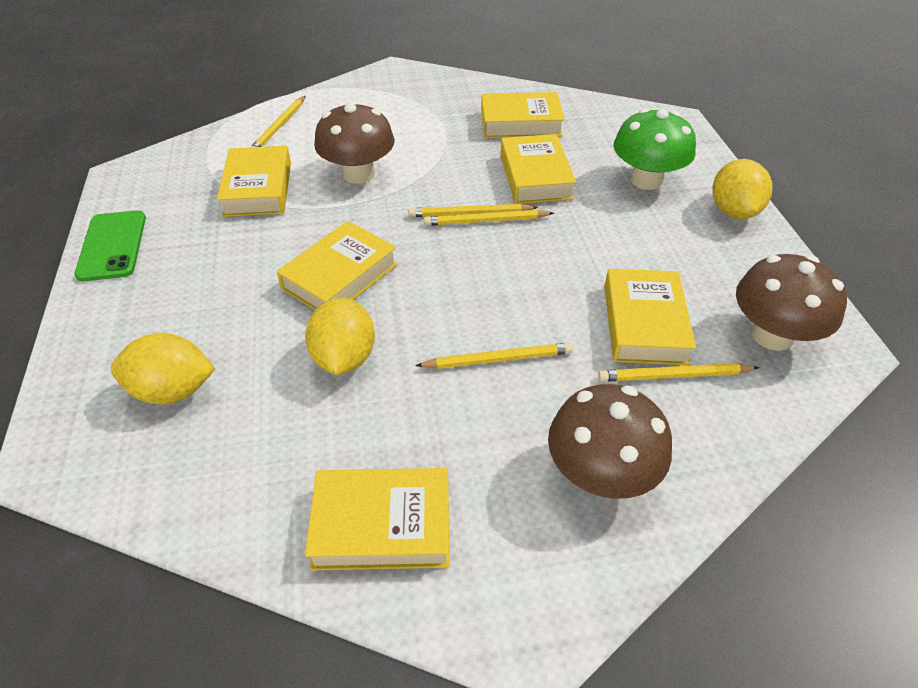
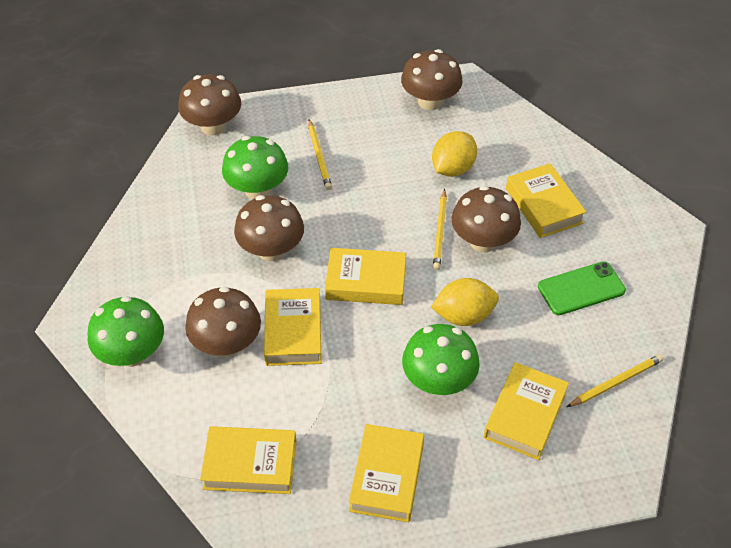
brown mushroom: [314,101,395,184] [548,384,672,499] [736,254,847,351] = 3 -> [178,74,241,135] [185,286,261,357] [234,195,304,261] [401,49,463,110] [452,186,521,252] = 5
green mushroom: [613,108,696,190] = 1 -> [88,296,164,367] [222,136,288,199] [402,324,480,395] = 3
yellow lemon: [111,333,216,405] [305,298,375,375] [713,159,772,219] = 3 -> [431,278,499,326] [432,131,477,177] = 2
yellow pencil: [251,95,306,147] [408,204,538,217] [415,343,574,369] [424,210,554,226] [598,363,759,382] = 5 -> [308,119,332,190] [433,189,447,270] [567,354,664,407] = 3

